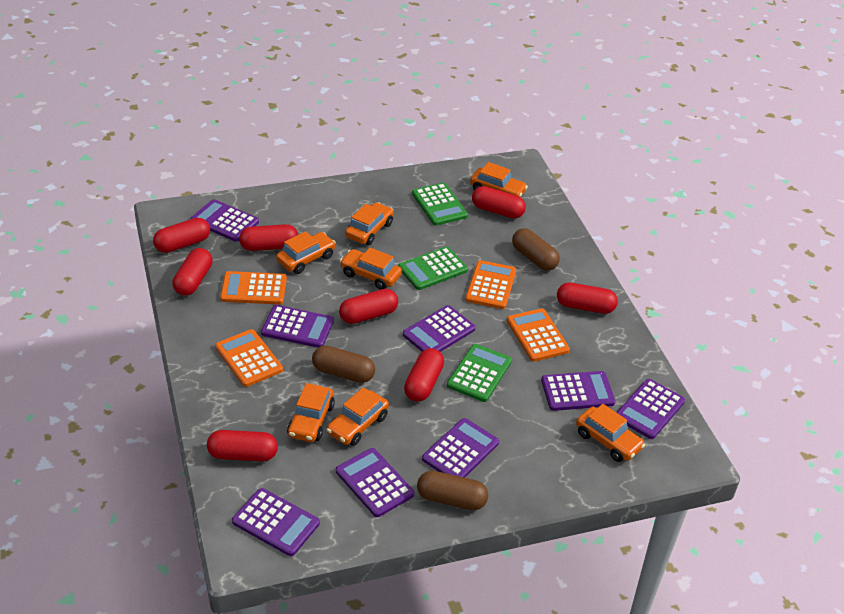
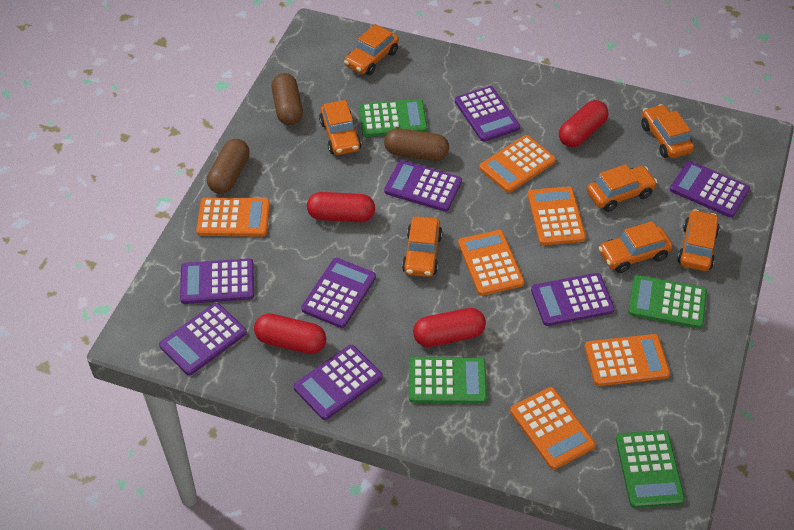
green calculator: [398,246,468,290] [412,183,468,226] [447,344,512,402] = 3 -> [359,99,427,137] [409,357,487,403] [616,430,685,508] [628,275,707,329] = 4
orange calculator: [215,329,283,387] [220,271,287,305] [465,260,516,309] [507,308,570,362] = 4 -> [196,198,270,237] [458,230,524,296] [479,135,556,193] [510,387,596,470] [528,186,586,245] [584,334,670,386] = 6
red capsule: [153,218,210,253] [172,248,213,296] [207,430,278,462] [239,224,298,251] [339,289,398,324] [404,348,444,402] [472,186,526,219] [557,283,618,314] = 8 -> [254,313,326,354] [307,192,375,222] [413,308,486,347] [559,100,609,147] = 4

